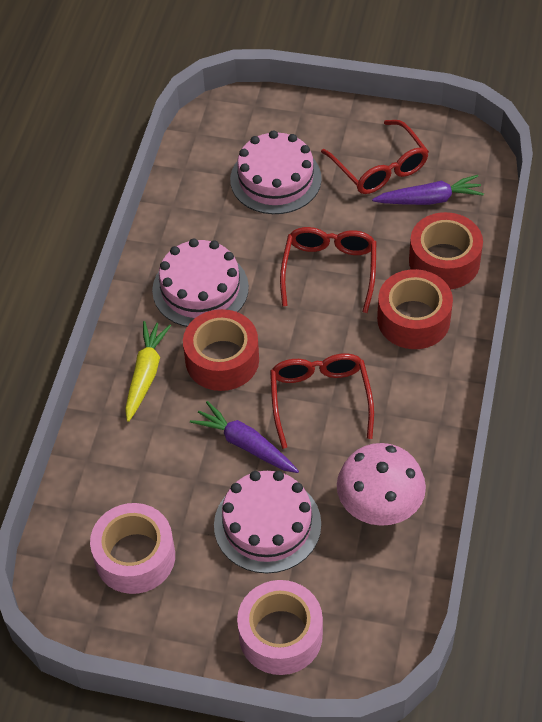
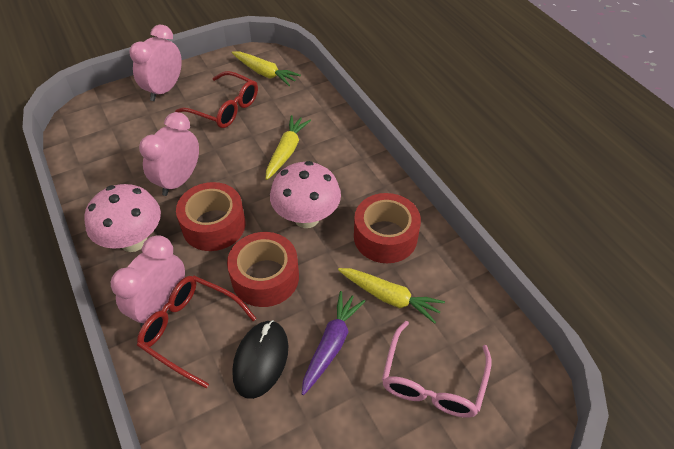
black mouse: none = 0 -> [232,320,288,399] = 1
pink cake: [152,238,249,327] [214,471,321,573] [230,130,322,214] = 3 -> none = 0
pink clock: none = 0 -> [111,235,185,327] [130,25,182,101] [139,112,199,196] = 3
pink glasses: none = 0 -> [382,321,491,418] = 1
pink mushroom: [337,443,426,526] = 1 -> [84,184,161,252] [270,161,341,228] = 2
pink tape: [90,503,175,594] [237,580,323,675] = 2 -> none = 0
purple carrot: [190,401,299,473] [372,175,484,205] = 2 -> [302,291,365,395] = 1
red glasses: [270,353,374,449] [280,227,376,313] [321,120,429,194] = 3 -> [137,276,256,388] [175,71,258,128] = 2
yellow carrot: [125,321,171,422] = 1 -> [231,51,301,86] [266,115,311,180] [338,268,445,324] = 3

